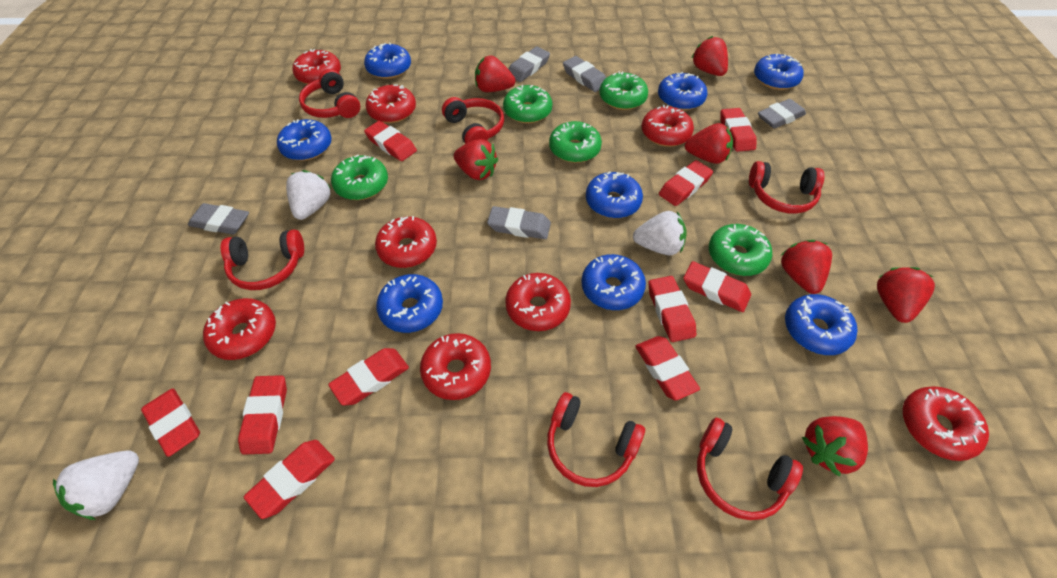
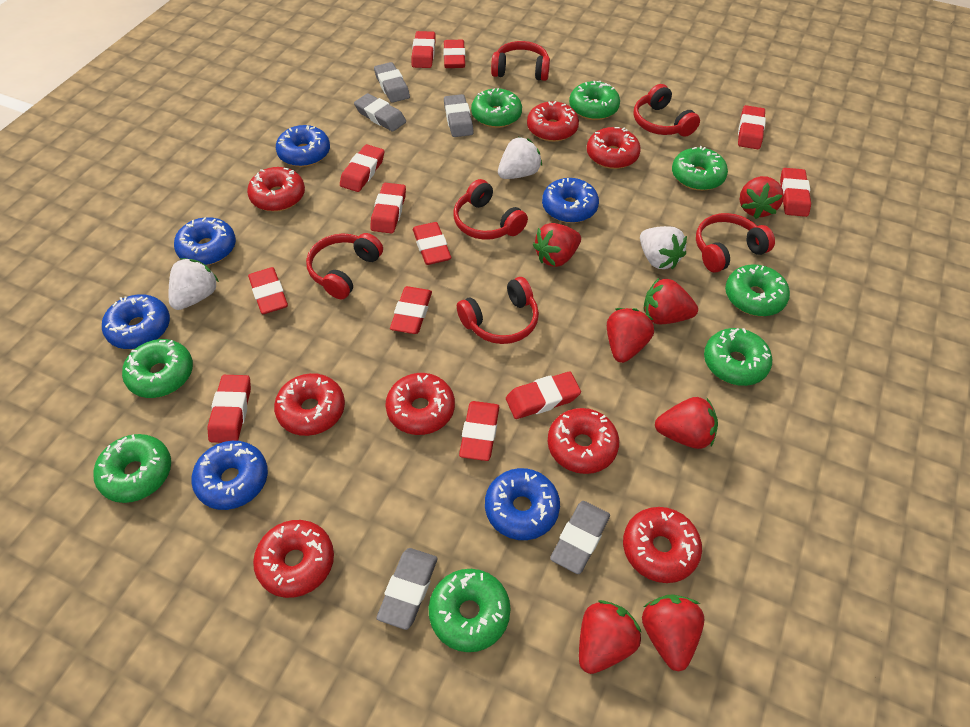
blue donut: [277,119,332,161] [364,42,411,79] [376,274,443,333] [581,254,646,310] [586,171,643,218] [658,72,707,110] [754,53,804,90] [785,294,858,355] = 8 -> [102,294,170,349] [174,217,236,265] [191,441,268,510] [276,125,330,167] [485,468,560,540] [542,178,599,223] = 6
green donut: [331,155,388,200] [503,85,552,123] [549,121,602,163] [599,71,648,110] [709,224,772,276] = 5 -> [93,434,171,503] [122,339,193,398] [428,569,511,652] [471,88,522,128] [569,81,620,120] [672,146,728,191] [704,328,772,386] [725,264,790,316] = 8
red eraser: [141,388,200,457] [238,375,287,455] [244,440,335,519] [328,348,409,406] [364,121,417,161] [635,336,700,400] [648,276,696,342] [659,160,713,206] [683,261,751,312] [720,108,757,152] = 10 -> [207,375,251,443] [248,267,288,314] [340,144,384,192] [370,183,406,233] [390,286,432,334] [411,31,436,68] [413,222,451,265] [443,40,465,68] [459,401,499,461] [506,372,581,419] [738,105,766,149] [780,168,811,217] = 12

